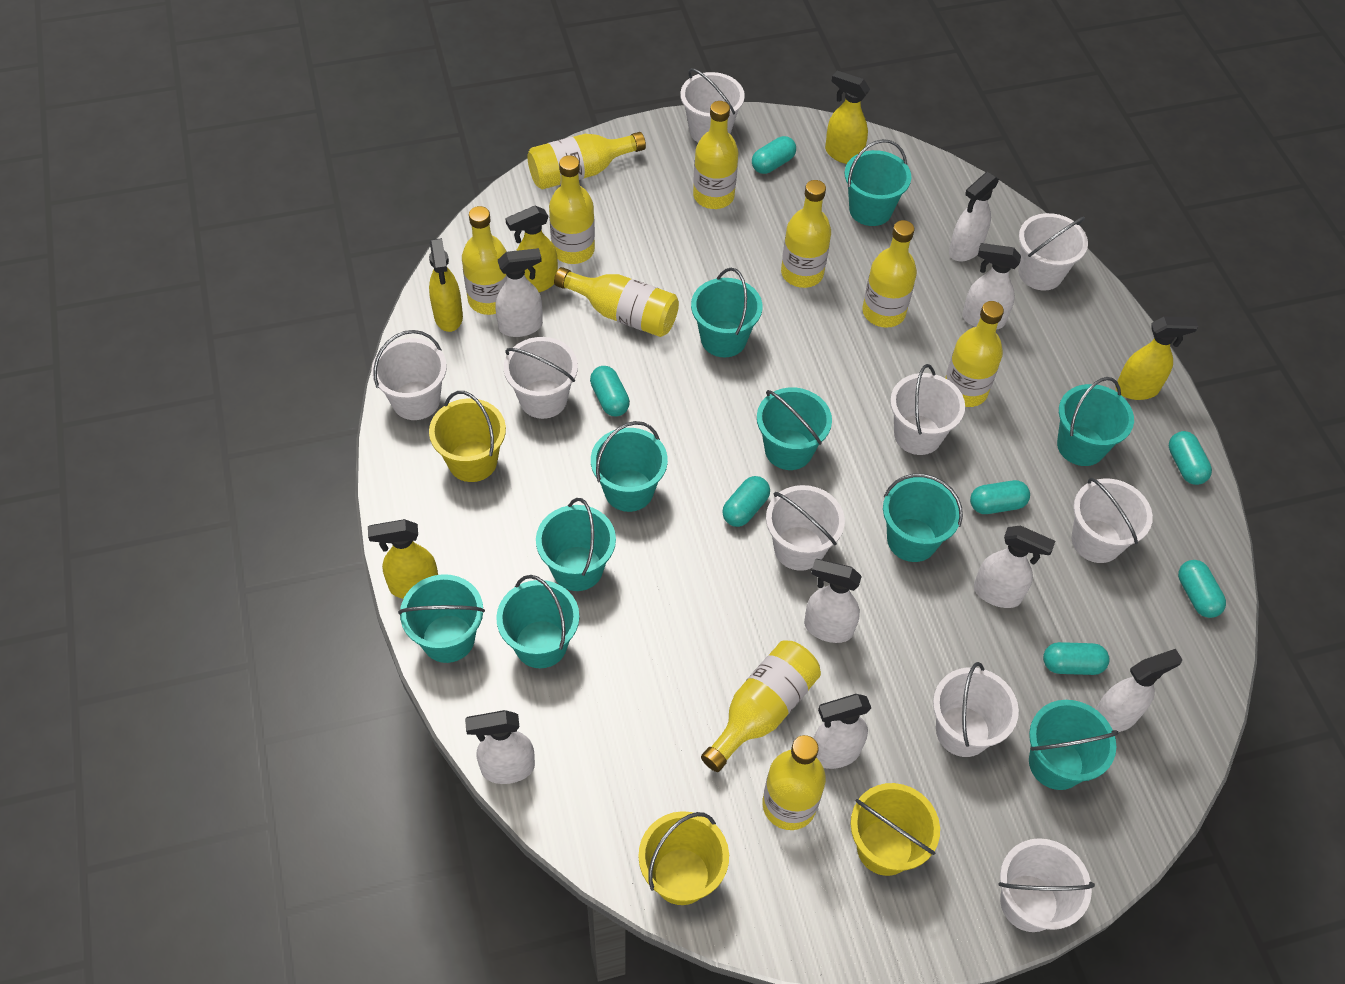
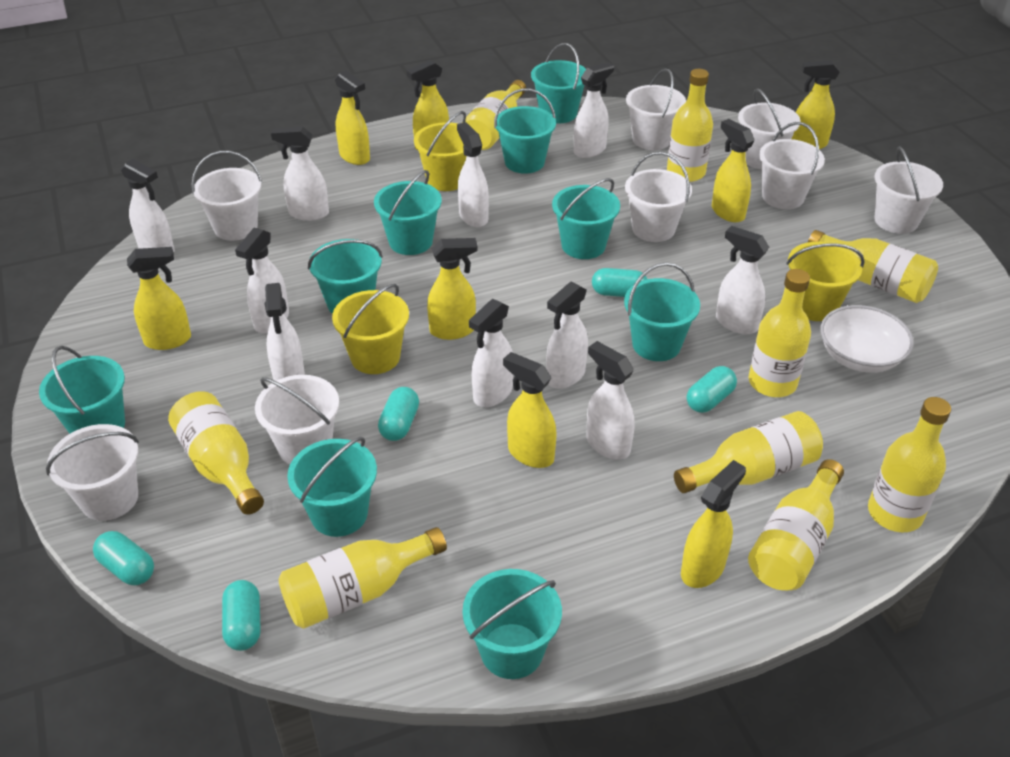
turquoise bucket: [398,574,485,663] [496,575,579,668] [536,498,616,591] [591,421,668,512] [691,268,762,357] [757,388,832,470] [845,139,911,226] [883,474,963,562] [1029,700,1119,790] [1057,377,1134,466] = 10 -> [39,346,125,434] [287,437,377,537] [308,239,383,314] [374,170,442,255] [462,569,562,679] [494,89,556,174] [531,43,586,123] [552,178,620,259] [624,262,700,361] = 9
turquoise capsule: [590,366,630,416] [722,476,770,527] [752,136,796,174] [970,480,1030,514] [1043,642,1109,675] [1169,431,1212,485] [1178,560,1226,618] = 7 -> [93,531,154,585] [222,580,261,651] [378,387,419,441] [592,268,647,297] [687,366,737,413] = 5
white bowl: none = 0 -> [820,305,914,373] = 1
white bucket: [371,330,447,420] [504,337,578,419] [680,68,745,143] [766,485,845,571] [890,364,965,455] [933,662,1019,757] [998,838,1095,932] [1019,213,1088,291] [1072,478,1153,563] = 9 -> [46,424,139,521] [192,151,262,241] [255,375,339,464] [625,152,692,242] [626,68,686,150] [738,88,801,169] [759,122,825,209] [874,146,943,234] = 8
white spray bottle: [465,710,535,784] [495,248,543,337] [804,559,862,643] [813,694,871,769] [949,172,999,261] [962,243,1021,330] [974,525,1055,608] [1096,649,1183,732] = 8 -> [121,159,174,253] [235,228,289,333] [265,283,305,381] [271,126,329,221] [457,122,489,227] [469,299,513,407] [546,281,588,389] [574,62,614,158] [586,341,634,460] [716,226,769,334] = 10
yellow bottle: [462,206,507,315] [527,132,646,190] [549,155,595,264] [554,267,679,337] [693,101,738,209] [701,641,821,772] [762,735,826,830] [781,180,831,288] [862,220,917,328] [945,301,1004,407] = 10 -> [168,391,264,515] [279,527,447,629] [465,80,526,150] [667,69,713,182] [674,411,823,493] [748,269,811,397] [748,459,844,591] [808,230,938,303] [868,397,951,532] = 9
yellow spray bottle: [368,519,438,599] [429,238,463,332] [505,206,558,292] [825,71,870,164] [1115,317,1198,400] = 5 -> [127,247,191,350] [335,70,370,165] [407,60,449,150] [427,238,478,340] [503,352,557,468] [681,460,746,588] [712,119,755,222] [792,60,840,149] = 8

